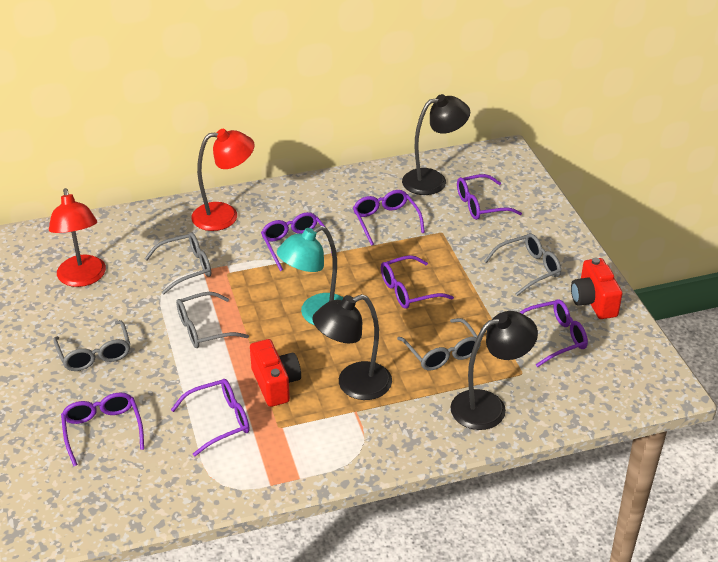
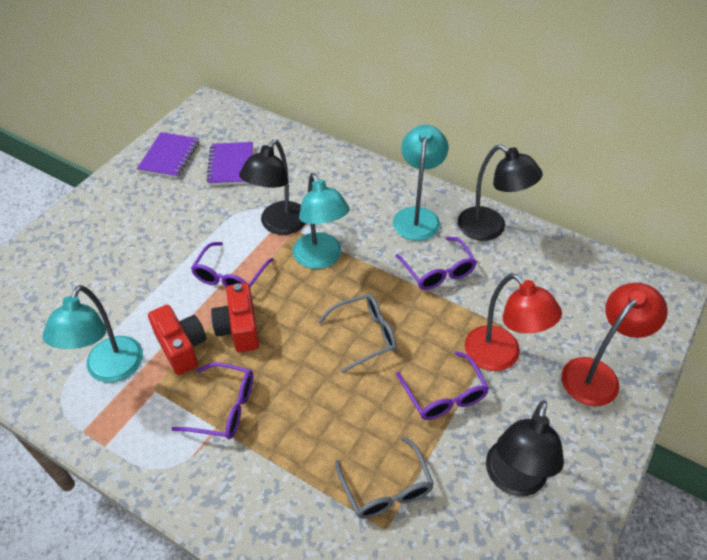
grey glasses: [53,320,130,371] [145,232,211,294] [176,292,249,348] [397,318,481,370] [484,233,561,296] = 5 -> [318,294,397,373] [335,436,434,519] = 2
purple glasses: [61,392,144,466] [171,379,249,457] [261,212,332,271] [353,190,425,246] [381,255,454,309] [457,174,522,220] [519,299,588,367] = 7 -> [172,362,254,439] [191,242,274,288] [396,237,477,290] [396,351,489,420] = 4
purple notebook: none = 0 -> [137,132,199,178] [207,142,253,185] = 2
turquoise lamp: [277,226,344,325] = 1 -> [43,285,143,383] [293,173,350,269] [393,125,448,241] = 3

